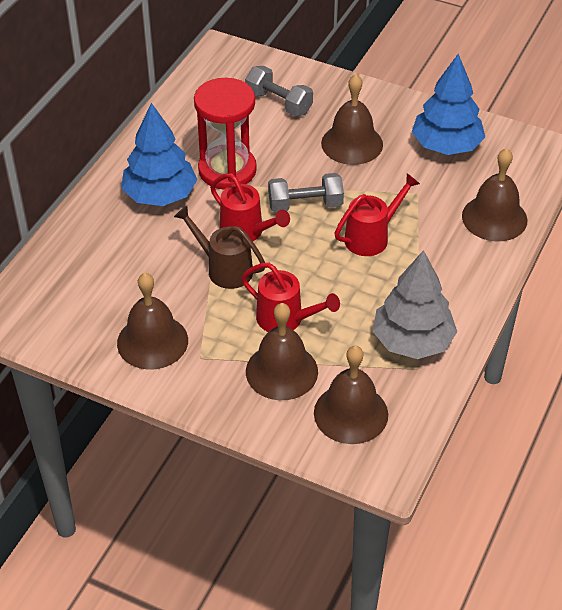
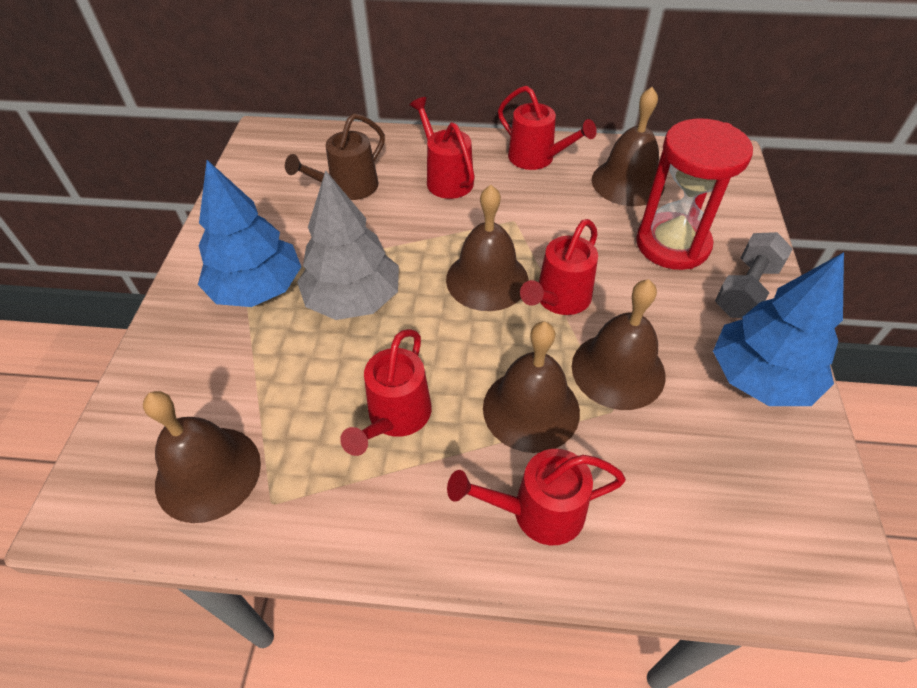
grey dumbbell: [245,66,313,116] [268,173,344,213] = 2 -> [715,232,793,318] = 1
red watering can: [210,174,290,241] [241,263,340,332] [335,173,420,256] = 3 -> [340,329,432,456] [410,97,475,199] [447,449,626,545] [498,86,597,170] [520,219,598,315] = 5

